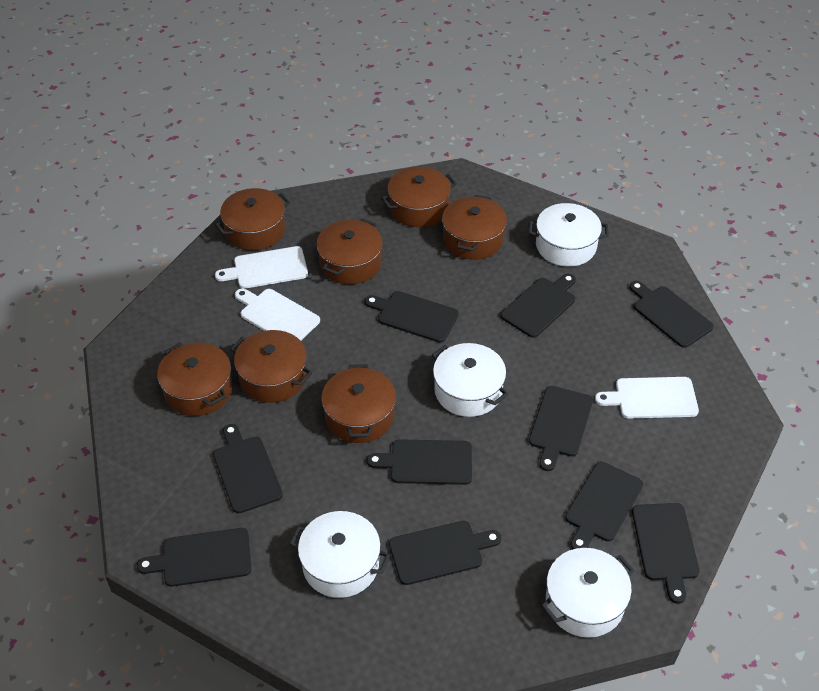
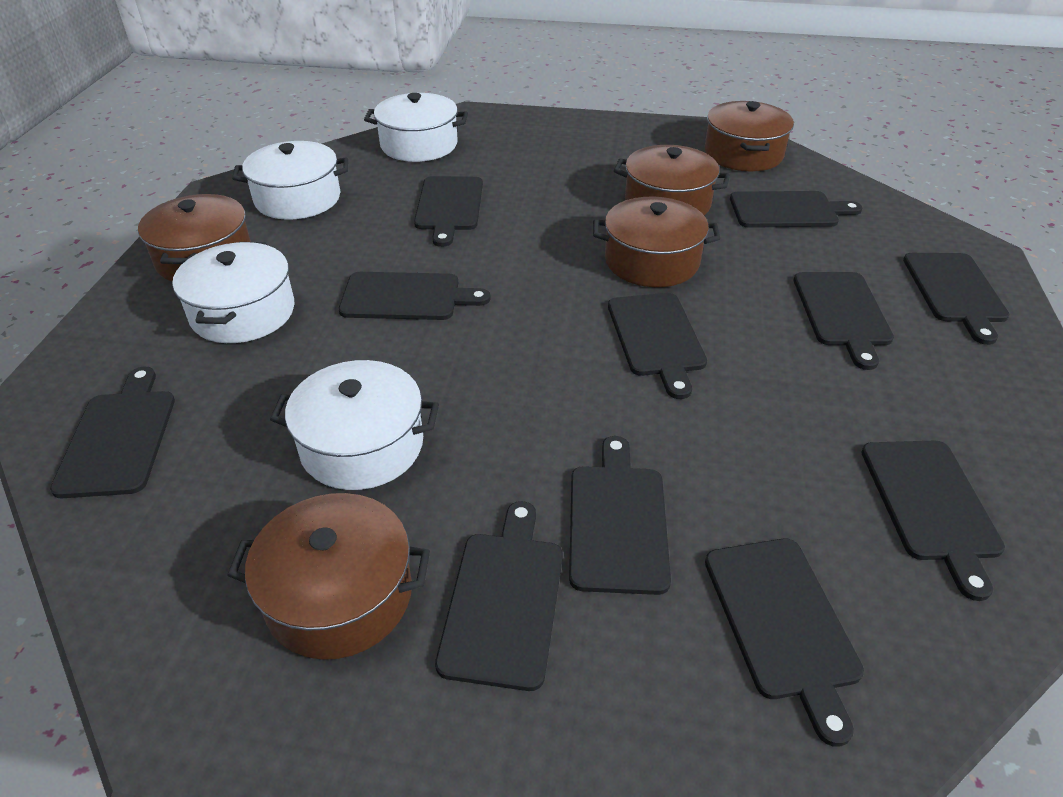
black cutting board: [137,528,251,587] [213,424,283,514] [365,291,459,342] [367,439,472,485] [389,521,502,585] [500,274,576,338] [529,386,593,471] [565,462,643,550] [629,281,714,348] [632,503,699,604] = 10 -> [50,367,175,498] [339,272,491,320] [414,176,483,247] [435,501,563,691] [569,436,671,595] [608,293,707,399] [705,539,864,747] [730,191,862,228] [794,272,894,370] [862,441,1005,601] [903,253,1010,345] = 11
brown pot: [157,343,232,416] [215,188,290,251] [231,330,312,403] [317,219,383,284] [321,364,396,443] [381,166,457,227] [442,195,507,260] = 7 -> [138,194,251,282] [227,493,430,660] [593,197,720,287] [614,145,730,216] [705,101,794,171] = 5
white cutting board: [215,246,308,289] [235,288,320,341] [595,377,699,419] = 3 -> none = 0

